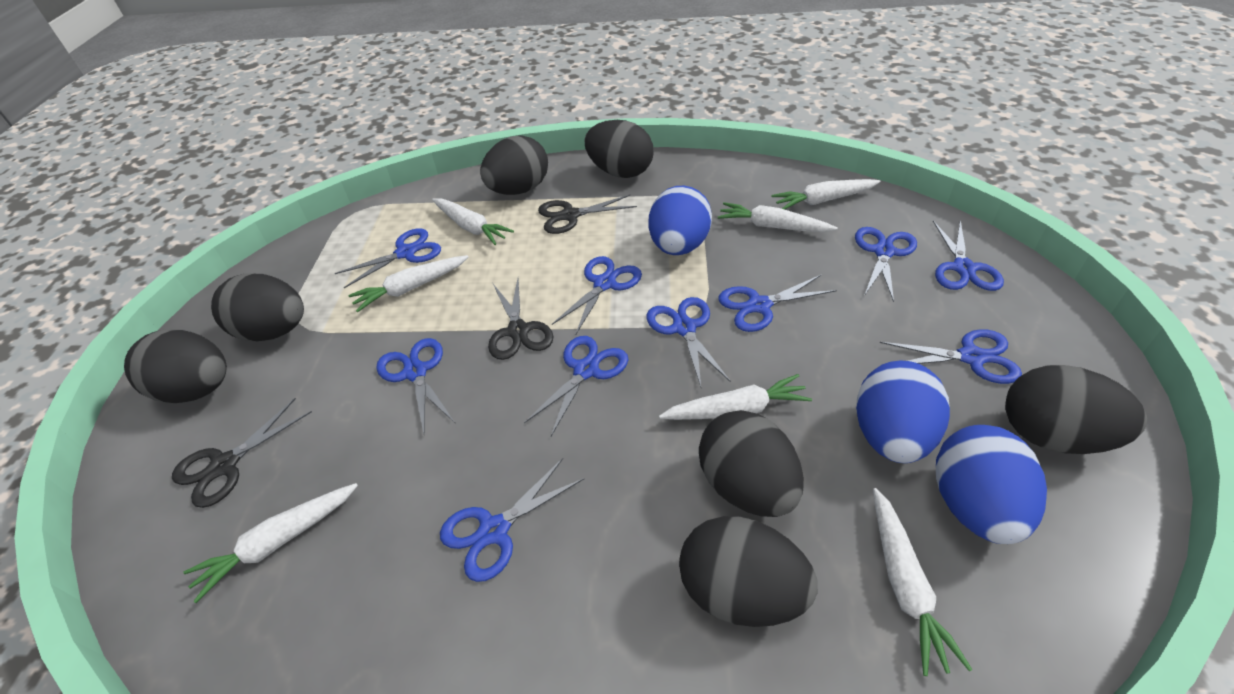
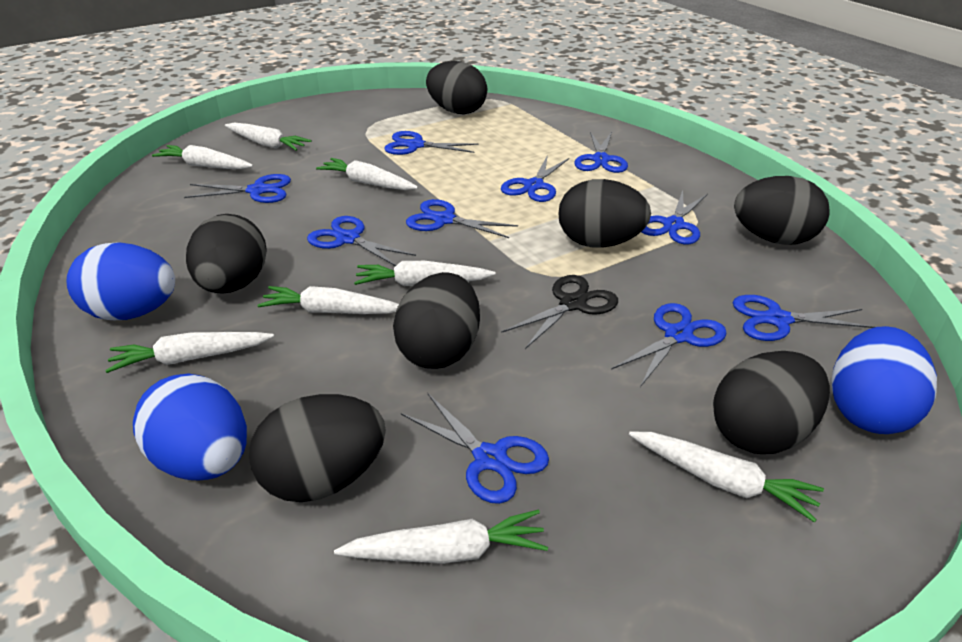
black scissors: [172,398,312,508] [488,279,554,360] [538,195,637,234] = 3 -> [501,275,618,349] = 1
white carrot: [183,483,358,603] [348,255,468,312] [432,198,514,245] [659,374,812,420] [718,202,838,232] [771,179,880,210] [873,488,972,676] = 7 -> [105,332,274,373] [152,145,253,169] [225,123,312,151] [257,286,399,314] [316,158,418,190] [334,510,548,564] [354,261,496,286] [629,432,824,522] = 8

